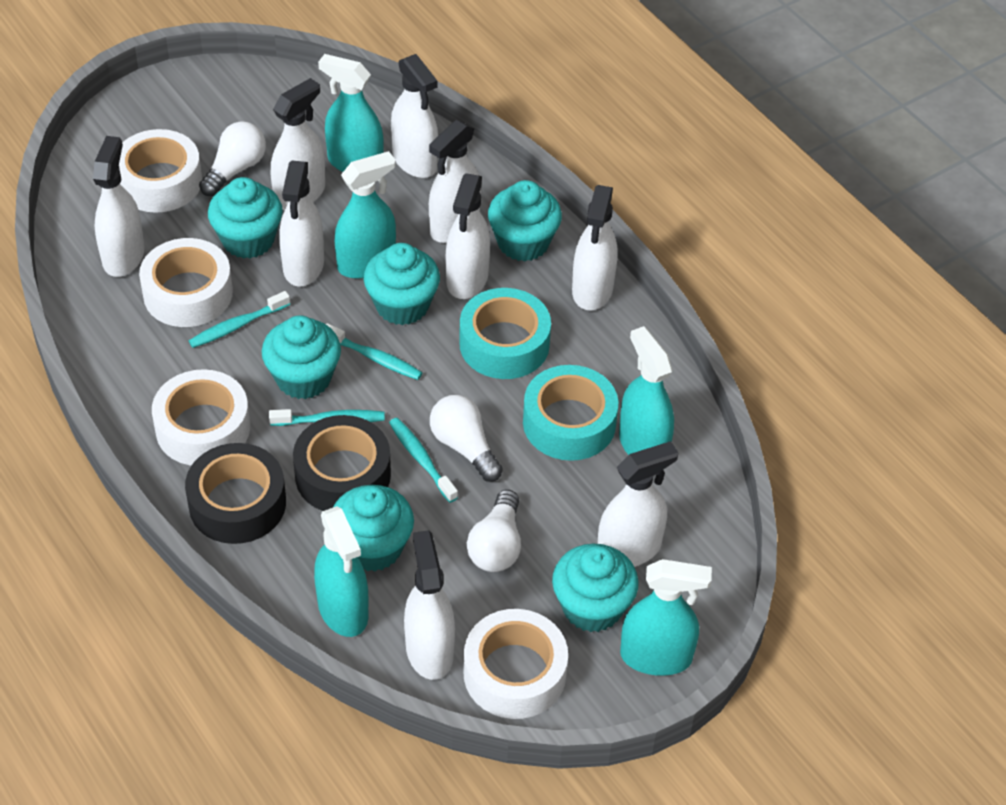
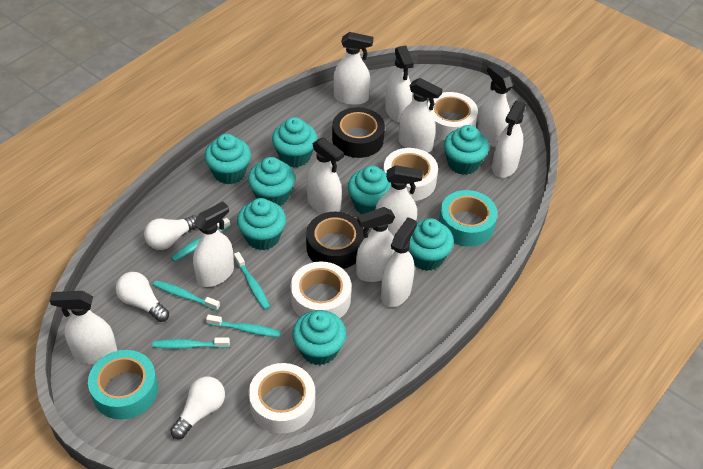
turquoise cupcake: [208,177,283,259] [262,315,341,399] [334,485,414,572] [364,243,440,325] [488,180,562,261] [552,544,639,632] = 6 -> [205,134,251,185] [237,198,286,250] [248,157,295,206] [272,117,317,167] [292,310,346,365] [348,166,391,214] [408,218,454,271] [444,125,489,175] = 8
turquoise spray bottle: [314,506,368,637] [318,54,384,172] [335,151,396,279] [619,326,674,455] [620,559,712,676] = 5 -> none = 0
turquoise toothbrush: [189,291,290,348] [269,409,385,426] [326,323,422,380] [389,418,458,503] = 4 -> [152,338,230,349] [153,280,220,311] [171,218,230,262] [206,314,281,338] [234,252,270,310] = 5
white spray bottle: [93,136,144,277] [271,78,325,210] [279,160,324,286] [391,54,438,178] [404,530,455,680] [429,120,481,243] [446,173,490,299] [572,185,618,311] [598,441,679,567] = 9 -> [50,291,117,364] [193,201,234,287] [307,137,344,214] [333,32,373,105] [356,207,395,282] [375,165,423,236] [381,217,417,307] [385,46,414,122] [398,78,443,153] [478,64,513,147] [492,100,526,178] = 11

